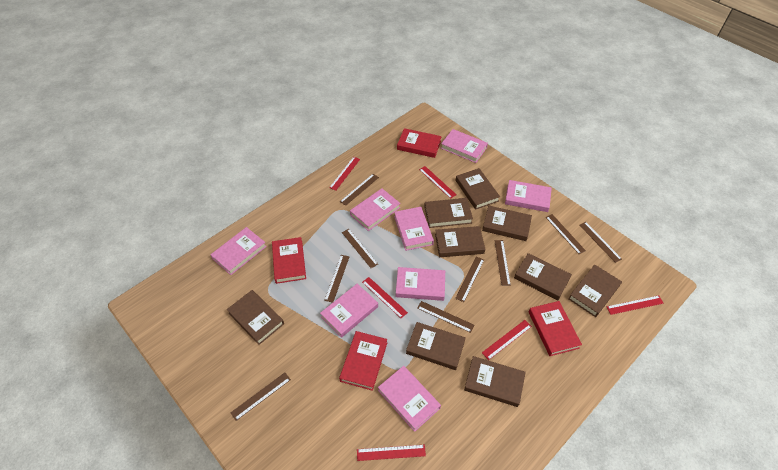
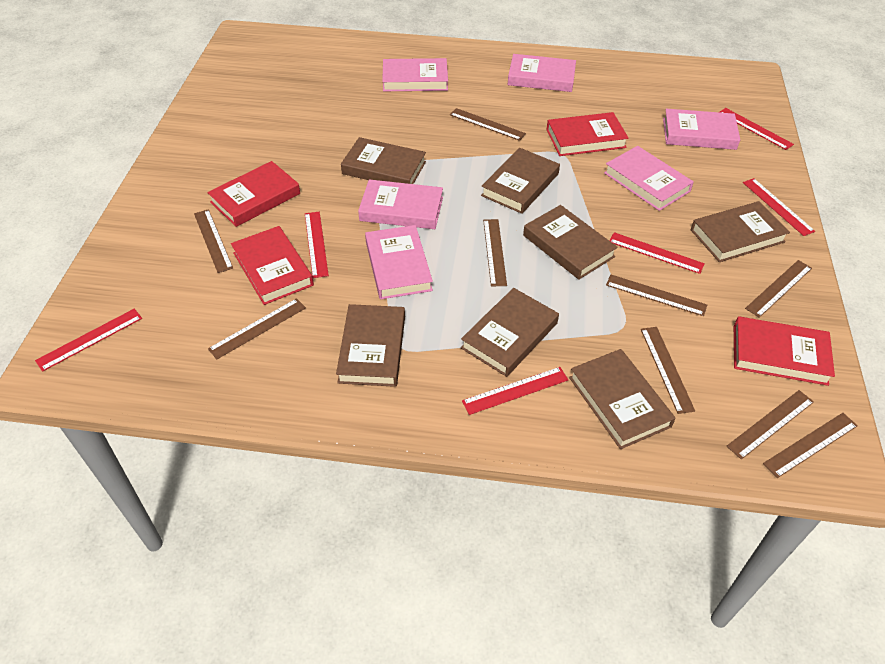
brown book: [227,290,284,345] [406,322,466,370] [424,198,473,228] [435,226,485,257] [456,168,500,210] [464,356,526,407] [482,206,532,241] [514,253,572,300] [568,265,622,317] = 9 -> [336,304,405,387] [341,137,426,184] [461,288,559,377] [481,148,560,214] [523,205,618,279] [569,349,676,449] [691,201,790,262] = 7
pink book: [210,227,267,275] [320,284,378,338] [350,188,401,231] [378,366,441,432] [394,207,434,251] [396,267,445,301] [441,129,488,163] [505,180,552,212] = 8 -> [358,179,443,229] [365,225,433,299] [382,58,448,91] [508,54,576,92] [604,146,694,211] [663,109,740,150] = 6

